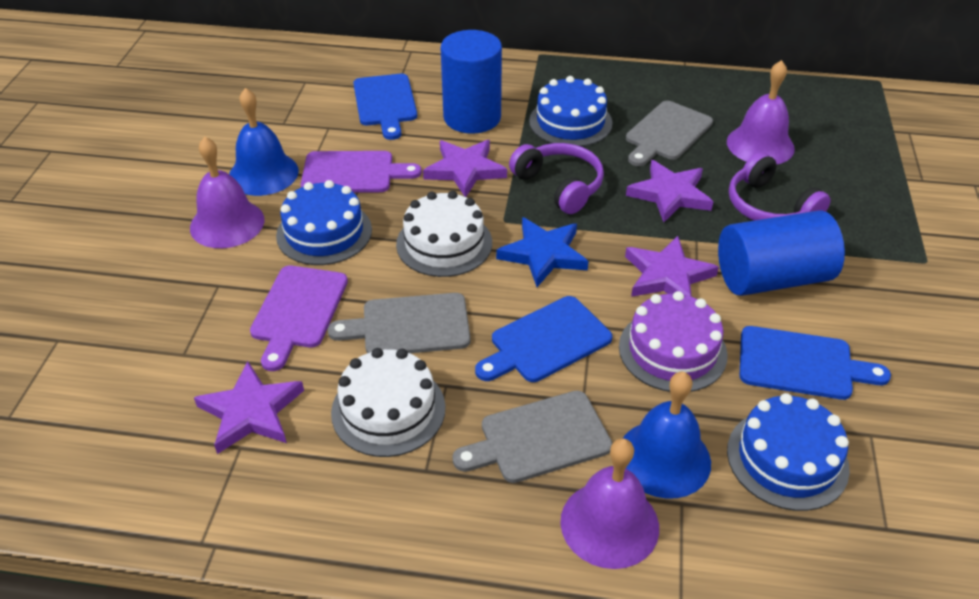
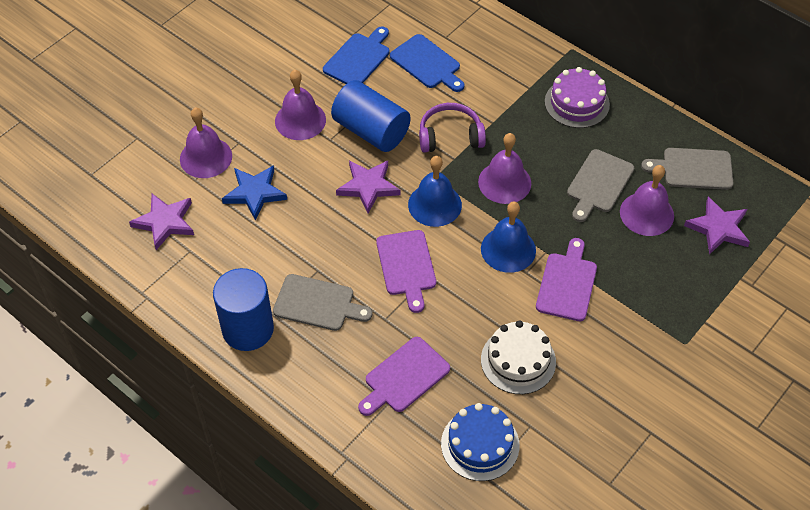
blue cake: [276,180,372,265] [529,76,613,147] [727,393,850,511] = 3 -> [441,403,520,481] = 1
blue cutting board: [353,74,417,140] [475,296,612,382] [739,326,891,400] = 3 -> [323,26,390,84] [390,34,465,92] = 2
purple bell: [190,137,265,248] [560,438,659,569] [727,60,795,164] = 3 -> [180,107,232,178] [275,70,326,140] [478,133,531,204] [620,165,674,236] = 4
purple cutting board: [250,265,348,371] [301,151,422,193] = 2 -> [358,337,450,416] [376,230,436,313] [536,238,597,321] = 3
purple headphones: [509,143,604,214] [729,152,830,221] = 2 -> [419,103,486,153] = 1
purple star: [194,361,304,454] [423,140,507,197] [625,236,719,297] [626,160,714,223] = 4 -> [129,194,194,250] [336,161,401,214] [684,197,750,255] = 3
white cake: [331,348,446,457] [396,191,492,277] = 2 -> [481,320,556,394] = 1

